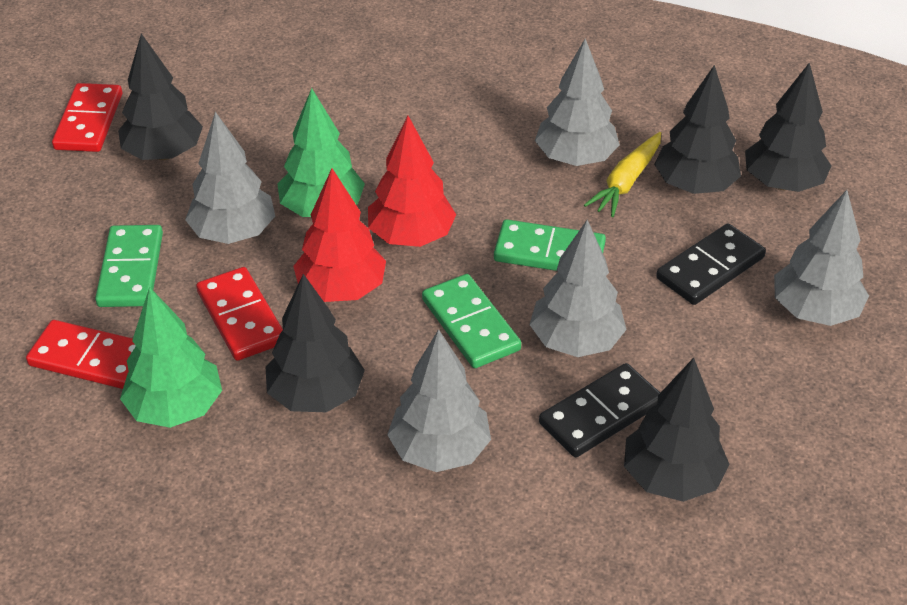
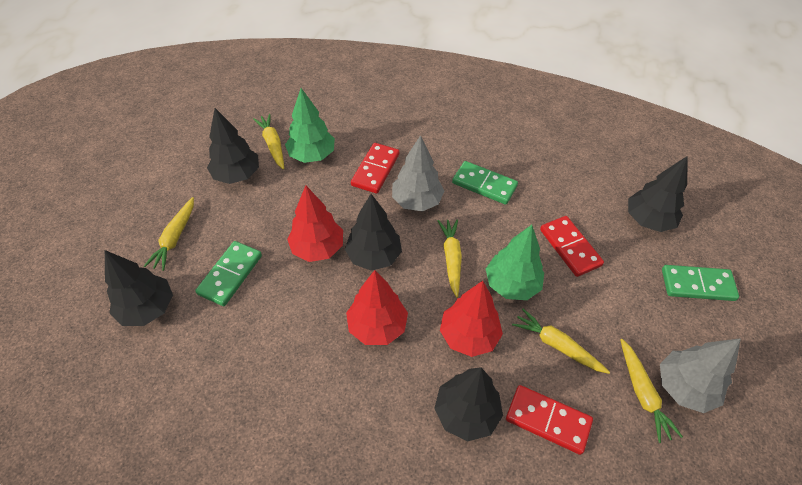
black domino: [539,363,660,457] [656,224,766,305] = 2 -> none = 0
grey tree: [185,112,275,244] [387,329,491,472] [530,220,627,357] [535,38,620,166] [774,190,869,326] = 5 -> [392,135,444,212] [660,338,741,413] = 2
red tree: [293,168,386,302] [368,116,456,247] = 2 -> [287,185,343,262] [346,270,408,345] [440,281,503,357] = 3
yellow carrot: [584,132,661,217] = 1 -> [144,197,194,271] [253,114,284,170] [438,219,462,298] [512,309,610,374] [620,339,683,443] = 5

